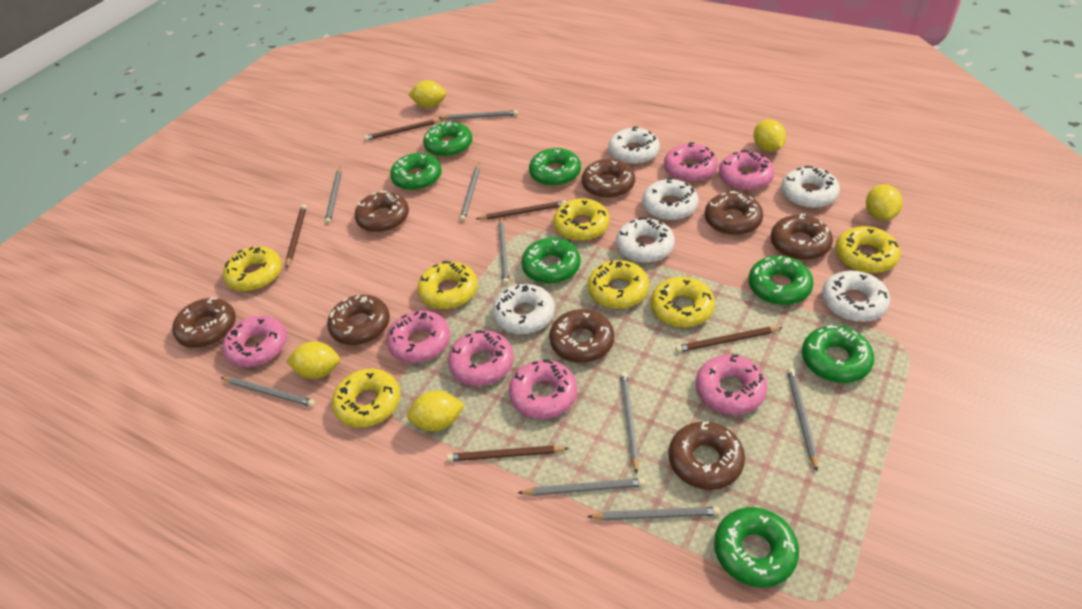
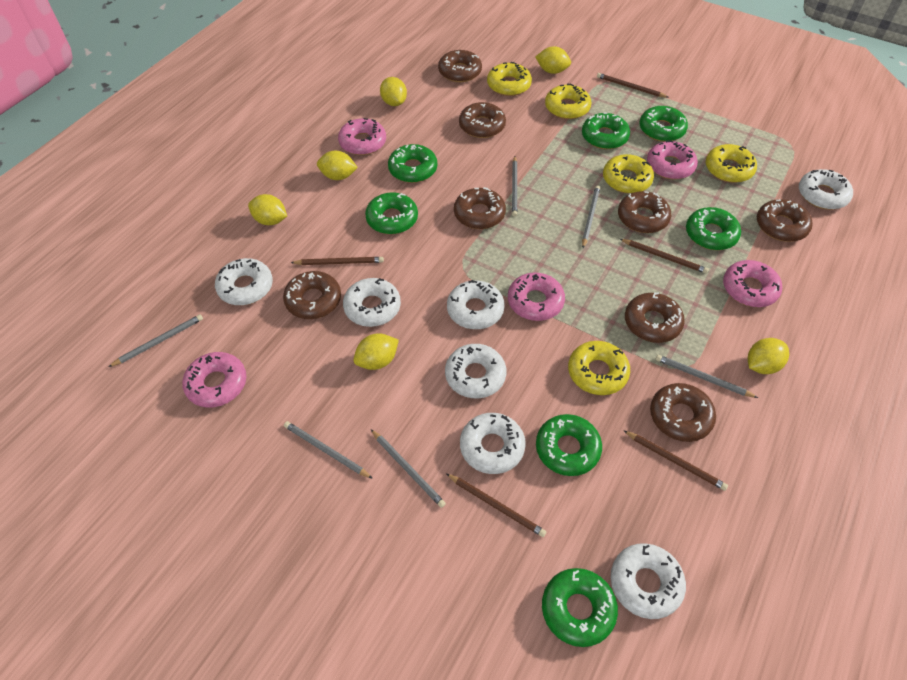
grey pencil: [220,377,315,407] [325,167,342,224] [439,110,518,120] [460,163,480,221] [498,217,509,285] [518,478,645,496] [587,507,720,520] [620,372,639,474] [787,368,818,471] = 9 -> [108,314,203,367] [284,421,373,479] [371,429,446,508] [512,156,517,217] [582,186,600,248] [656,355,758,398] = 6
pink donut: [223,315,287,367] [386,310,450,363] [448,330,514,386] [509,359,577,419] [664,142,718,182] [696,354,767,415] [719,150,774,191] = 7 -> [182,352,246,408] [338,118,386,155] [508,273,565,321] [647,140,698,180] [723,260,782,307] = 5
white donut: [492,284,555,335] [608,127,660,165] [616,217,675,263] [642,178,699,221] [781,166,840,208] [822,271,890,322] = 6 -> [215,258,273,305] [343,278,401,327] [445,344,506,398] [447,280,505,329] [460,413,526,474] [611,543,686,619] [799,169,853,210] = 7
yellow donut: [223,246,282,291] [332,369,400,428] [418,261,478,309] [553,198,609,241] [588,260,649,309] [651,277,715,328] [835,226,901,273] = 7 -> [487,62,532,96] [545,83,591,119] [568,341,630,395] [603,154,654,194] [706,144,757,183] = 5
yellow lemon: [286,341,340,379] [407,391,465,431] [408,80,446,108] [754,119,786,152] [866,184,903,221] = 5 -> [248,194,287,225] [317,151,358,180] [354,333,399,370] [380,77,407,106] [535,46,571,74] [748,338,789,374] = 6

